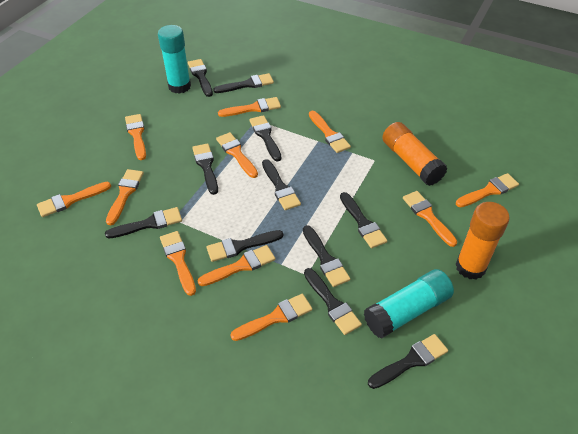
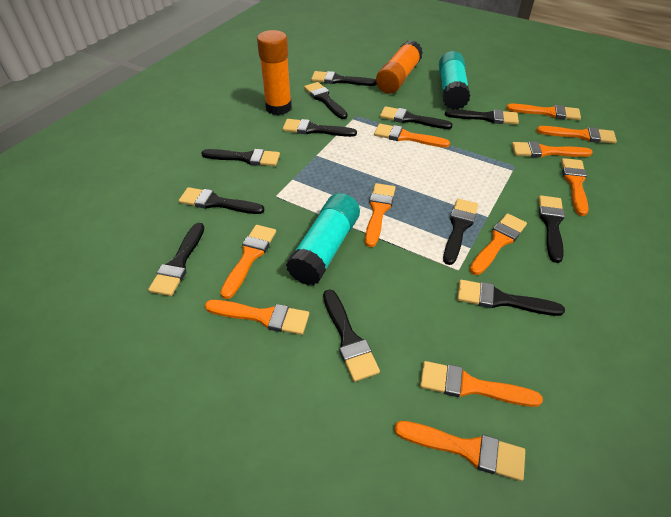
black brush: [105,207,182,239] [188,59,213,97] [192,143,218,195] [207,230,283,262] [213,73,274,93] [249,115,282,161] [262,159,301,210] [303,225,350,287] [304,268,362,335] [340,192,387,248] [368,334,448,389] = 11 -> [148,223,204,296] [179,187,264,214] [201,149,280,166] [283,119,357,137] [304,82,348,119] [311,71,377,86] [323,289,380,382] [380,106,453,129] [443,199,478,265] [445,109,519,125] [457,280,565,316] [538,195,565,263] = 12

